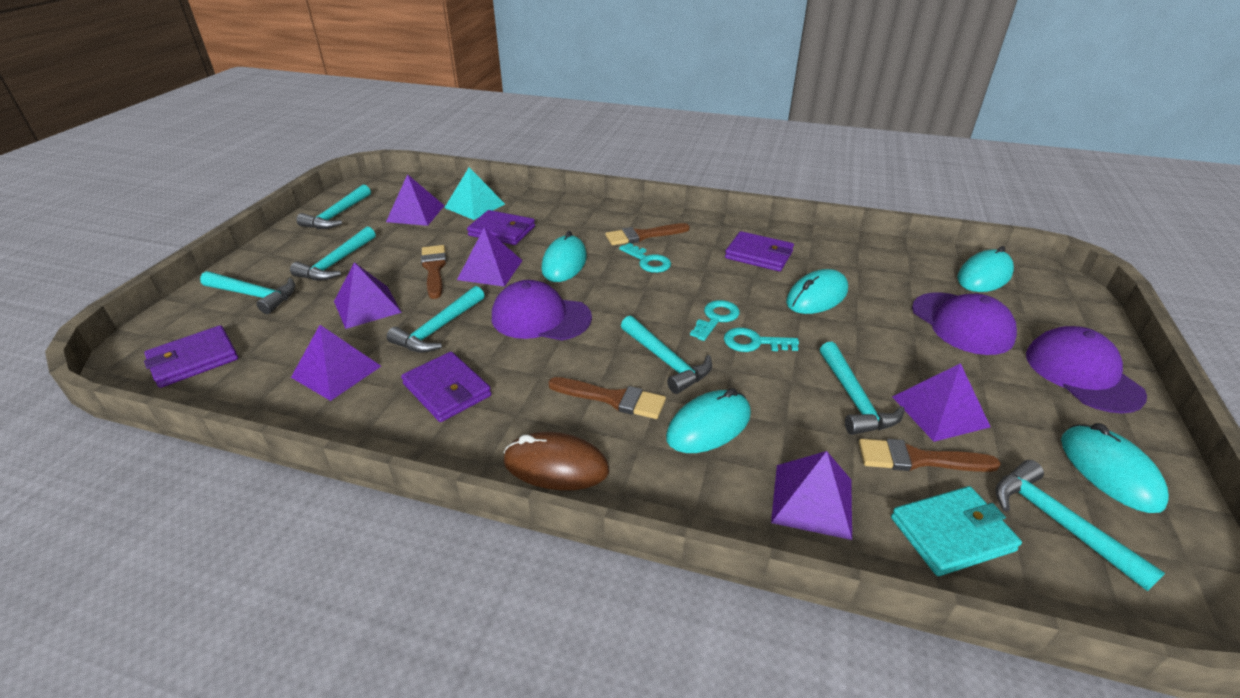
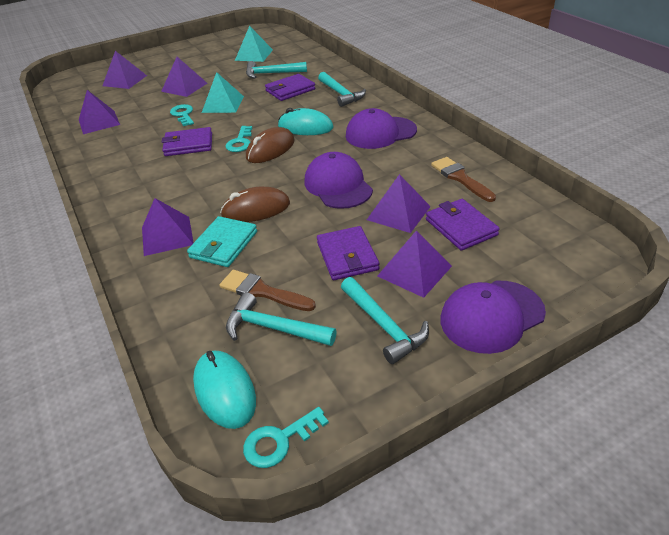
brown brush: [421,245,447,299] [548,377,666,419] [606,223,690,245] [859,439,1001,472] = 4 -> [219,270,316,311] [431,157,496,202] = 2
brown mouse: [503,432,609,490] = 1 -> [220,187,290,222] [246,127,295,163] = 2
turquoise hammer: [200,271,295,314] [290,227,376,281] [296,185,371,229] [387,286,485,353] [621,316,712,394] [820,342,905,435] [995,460,1165,591] = 7 -> [226,292,337,346] [246,61,307,78] [318,72,366,107] [341,277,429,364] = 4
turquoise mouse: [541,231,587,282] [666,388,751,453] [786,269,848,314] [957,246,1014,292] [1061,423,1169,513] = 5 -> [193,351,256,429] [278,108,333,135] = 2
turquoise pyramid: [444,167,505,220] = 1 -> [202,72,244,113] [235,26,273,62] = 2

